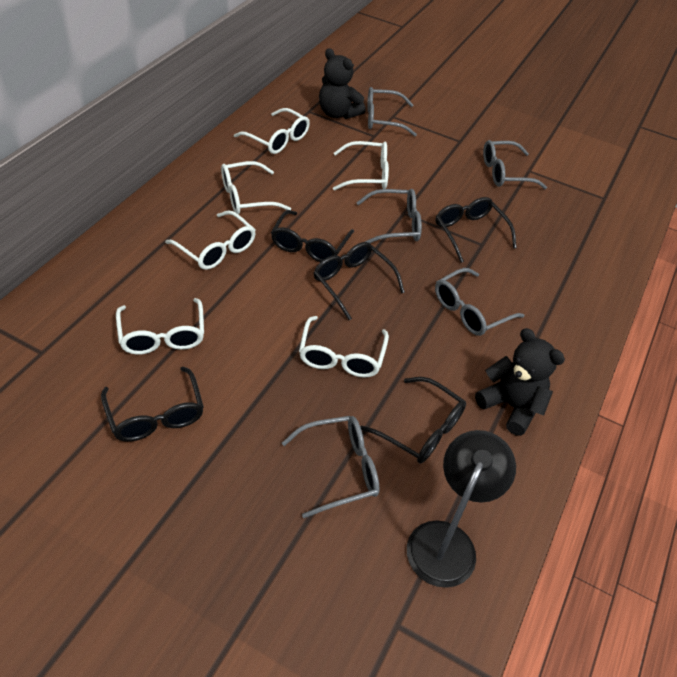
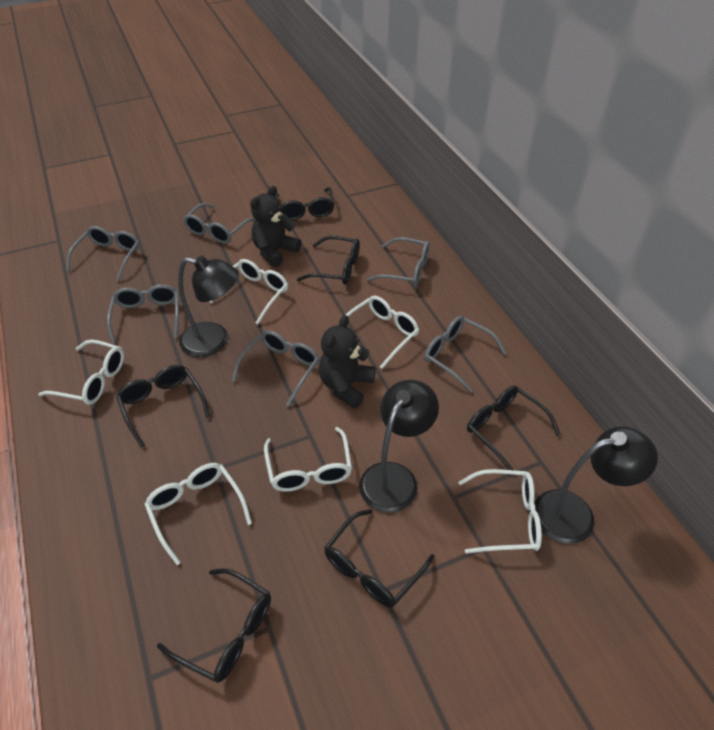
black glasses: [101,367,204,442] [271,210,354,262] [314,242,405,320] [361,377,466,464] [436,197,517,263] = 5 -> [116,365,210,448] [157,568,271,683] [275,187,335,220] [297,236,360,285] [324,509,435,607] [467,386,561,470] = 6
black lamp: [407,430,516,588] = 1 -> [178,256,239,357] [359,380,439,513] [534,426,658,544] = 3
grey glasses: [282,416,380,518] [356,189,422,243] [367,87,417,136] [435,268,524,336] [483,140,547,189] = 5 -> [66,226,140,282] [107,284,179,344] [183,203,256,244] [232,330,319,406] [366,237,430,287] [424,316,507,393] = 6

